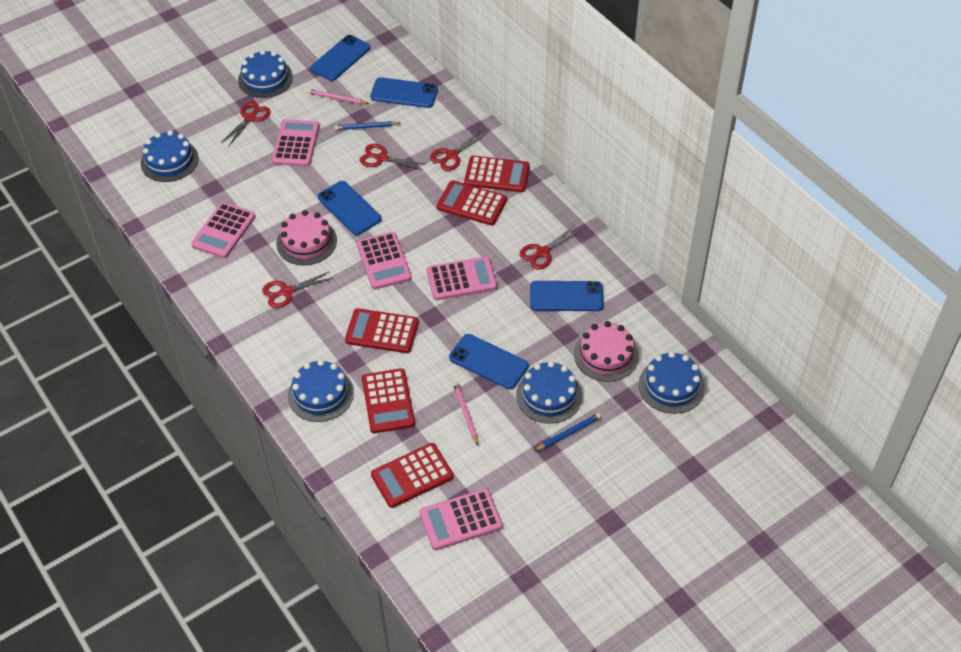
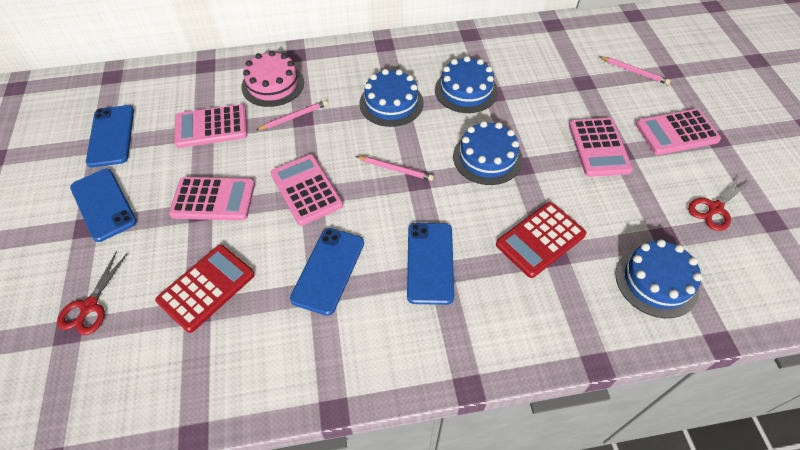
blue cake: [141,130,199,182] [238,50,293,98] [288,360,354,422] [516,361,582,424] [639,351,705,414] = 5 -> [359,69,423,127] [435,56,498,113] [453,121,523,185] [615,239,702,318] = 4
blue pencil: [334,121,400,130] [534,413,601,451] = 2 -> none = 0
blue phone: [311,35,371,81] [318,181,382,235] [370,77,438,108] [449,334,529,389] [530,281,604,311] = 5 -> [70,168,137,242] [86,105,134,167] [290,228,364,316] [407,223,454,305] = 4
pink cake: [276,210,337,265] [574,321,639,382] = 2 -> [241,51,304,107] = 1
pink pencil: [307,89,369,104] [453,382,478,445] = 2 -> [256,100,328,130] [356,156,434,181] [599,56,671,85] = 3
red calculator: [345,308,419,353] [362,368,415,433] [371,443,454,508] [437,180,507,226] [464,155,530,192] = 5 -> [155,245,255,333] [496,202,587,278] = 2
red scissors: [221,102,271,147] [262,271,333,308] [360,144,425,170] [430,130,487,171] [520,226,581,269] = 5 -> [57,251,128,335] [688,175,752,231] = 2

